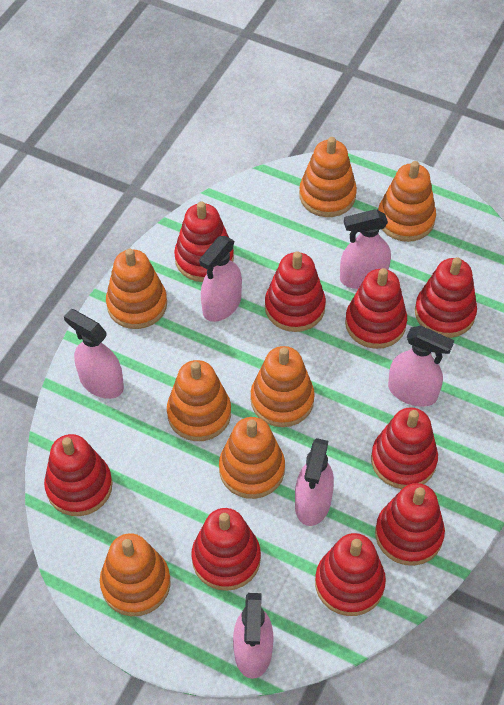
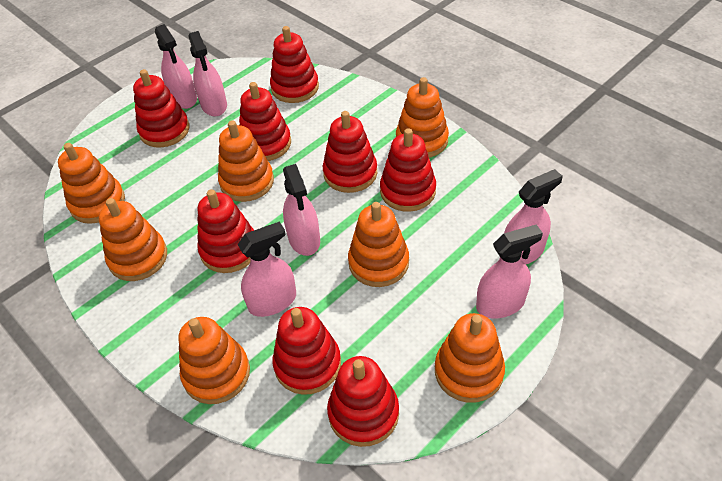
red stacking toy: [44,434,113,516] [174,201,234,282] [192,508,261,591] [265,251,326,332] [315,533,386,616] [345,268,407,349] [371,407,438,489] [375,483,445,566] [415,257,477,338] = 9 -> [133,69,189,148] [197,189,254,273] [239,82,291,161] [270,26,319,103] [273,307,341,395] [323,111,377,193] [327,356,399,447] [380,128,436,212] = 8

